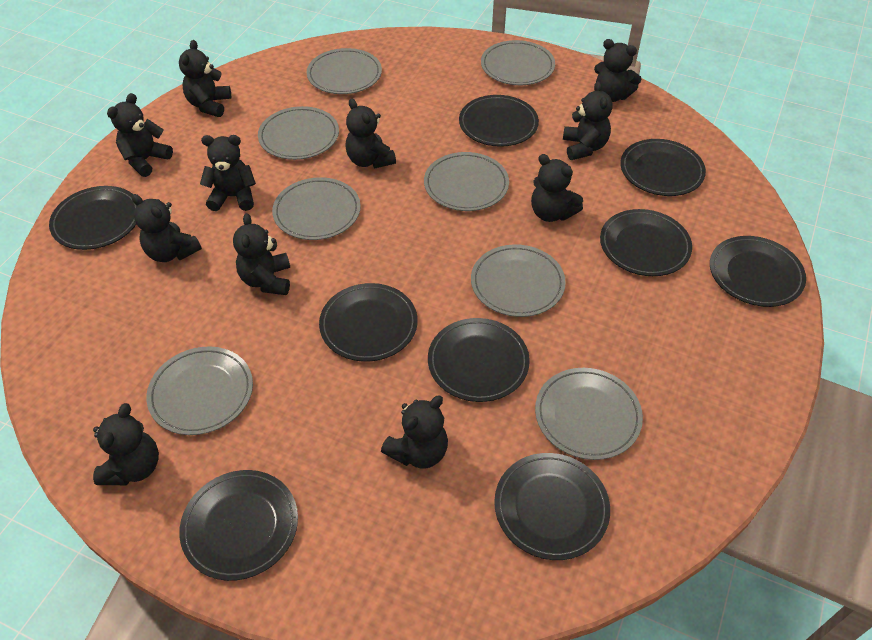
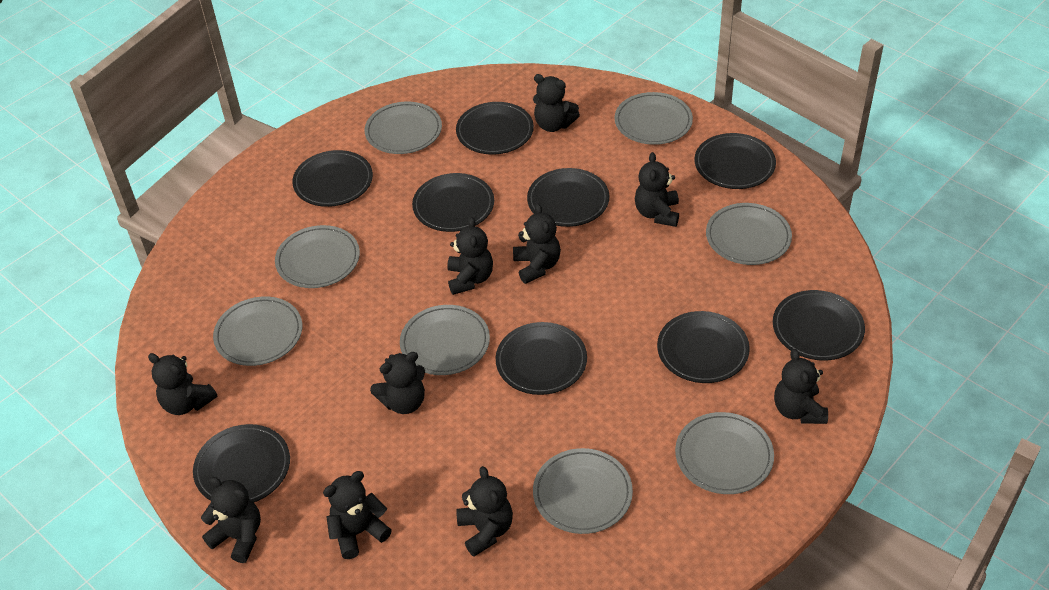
black teddy bear: [93,403,159,485] [107,93,173,177] [132,194,202,262] [179,40,231,117] [200,135,256,211] [233,213,290,295] [345,98,396,168] [381,396,448,469] [531,154,583,222] [563,81,613,160] [594,39,641,102] = 11 -> [148,353,218,415] [201,477,261,563] [323,471,392,559] [370,352,425,414] [447,217,493,295] [456,466,513,557] [513,203,561,284] [533,74,580,132] [635,152,679,227] [774,349,828,424] = 10

